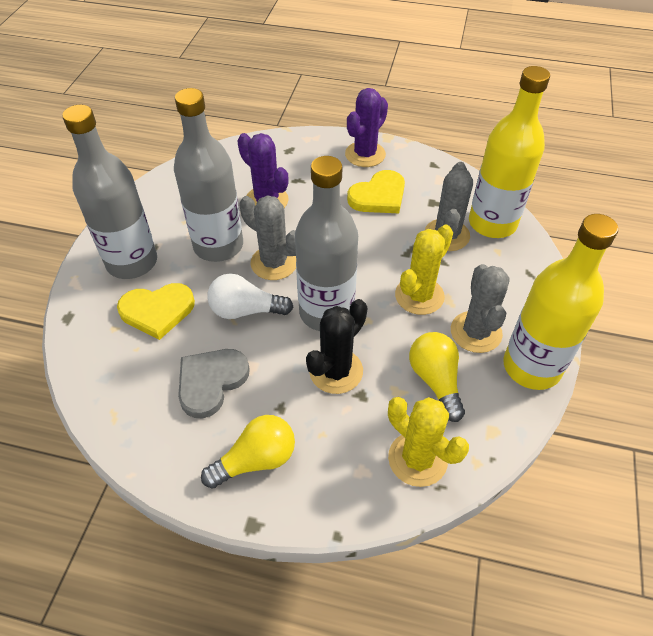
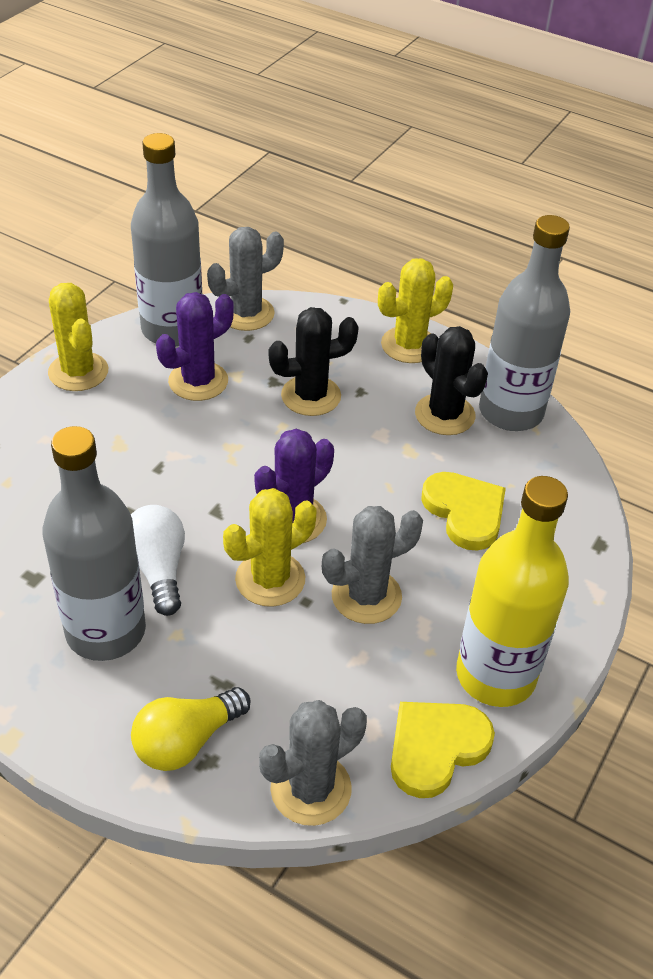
black cactus: [306,299,367,394] = 1 -> [269,307,359,416] [415,326,488,435] = 2
grey heart: [178,349,250,418] = 1 -> none = 0
yellow bottle: [469,66,550,238] [503,214,618,390] = 2 -> [456,476,569,707] = 1
yellow cactus: [388,397,469,487] [395,225,453,315] = 2 -> [48,283,108,391] [223,488,316,607] [378,258,453,363] = 3
yellow light bulb: [201,415,295,489] [409,332,465,422] = 2 -> [131,687,251,771] = 1

